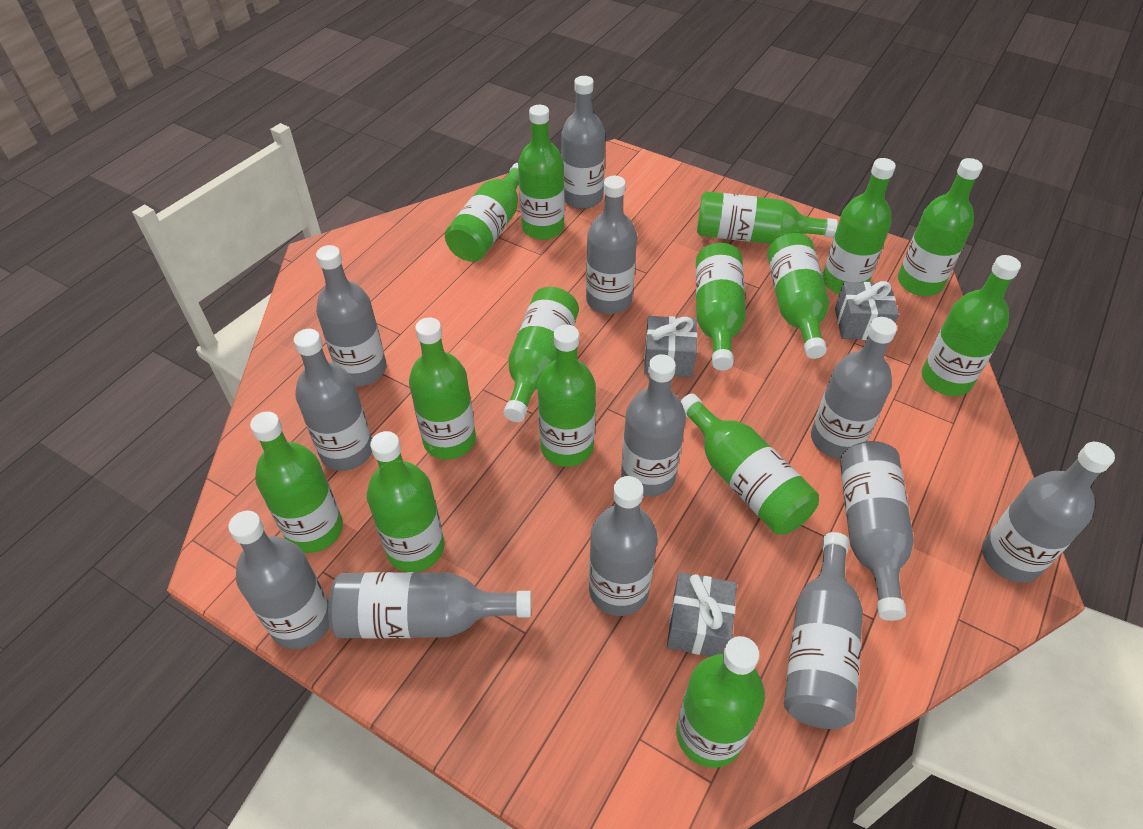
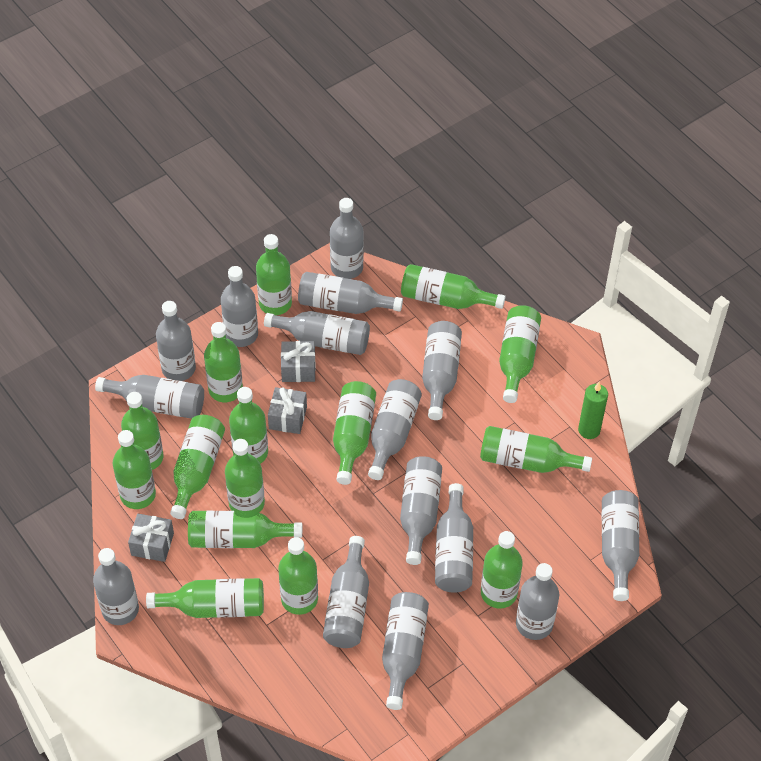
green candle: none = 0 -> [578,382,608,439] = 1
grey bottle: [228,511,329,649] [293,329,372,471] [316,245,387,386] [328,572,531,639] [561,76,605,209] [586,176,637,314] [589,476,658,616] [621,354,686,497] [784,532,863,729] [811,317,897,459] [840,441,914,621] [982,442,1115,583] = 12 -> [93,548,139,625] [95,375,204,419] [156,301,196,381] [221,266,258,347] [264,311,370,355] [298,272,403,314] [323,536,369,648] [330,198,364,279] [368,379,422,480] [382,592,429,710] [400,456,442,565] [422,321,462,420] [435,483,473,593] [516,563,559,640] [602,490,639,601] = 15

